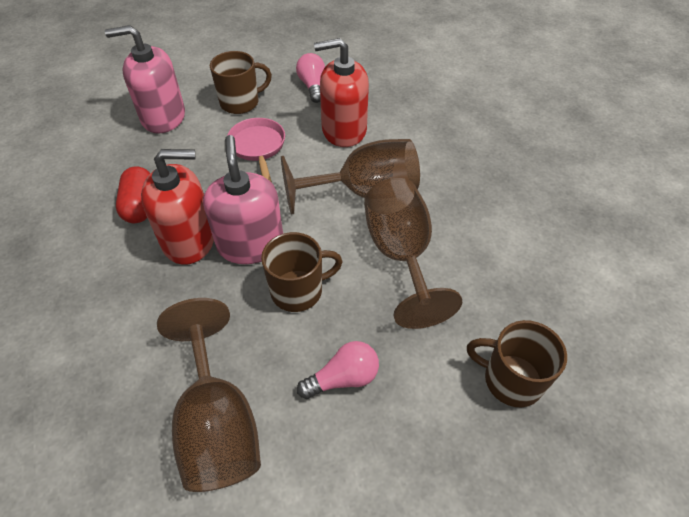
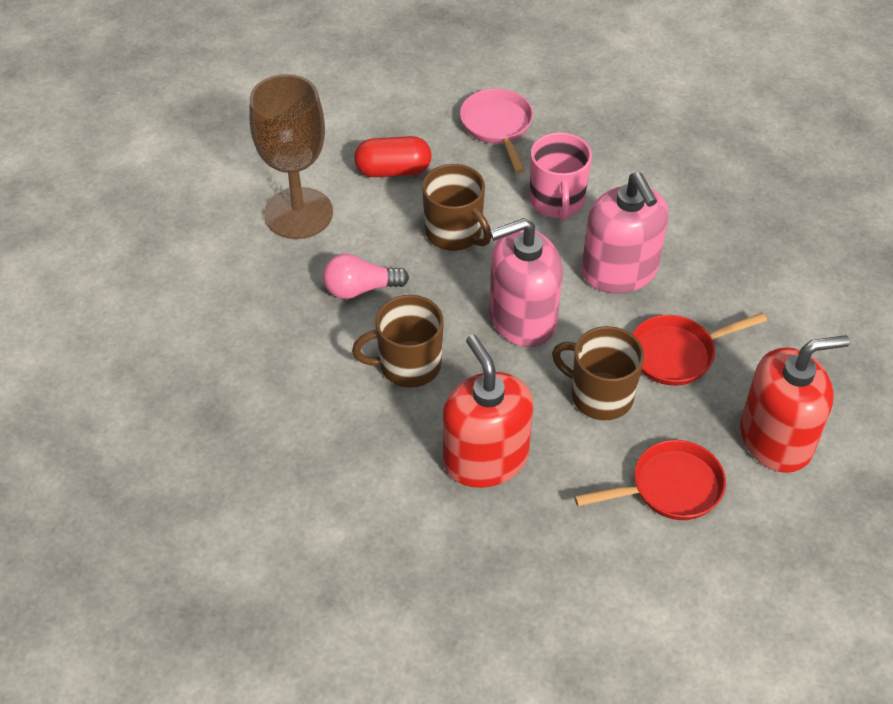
brown goblet: [157,298,261,492] [281,139,420,215] [364,178,462,329] = 3 -> [249,74,333,239] = 1
pink light bulb: [296,53,325,103] [297,341,379,399] = 2 -> [323,254,409,299] = 1
pink mug: none = 0 -> [530,132,592,221] = 1
red pan: none = 0 -> [574,440,726,520] [632,313,767,386] = 2

